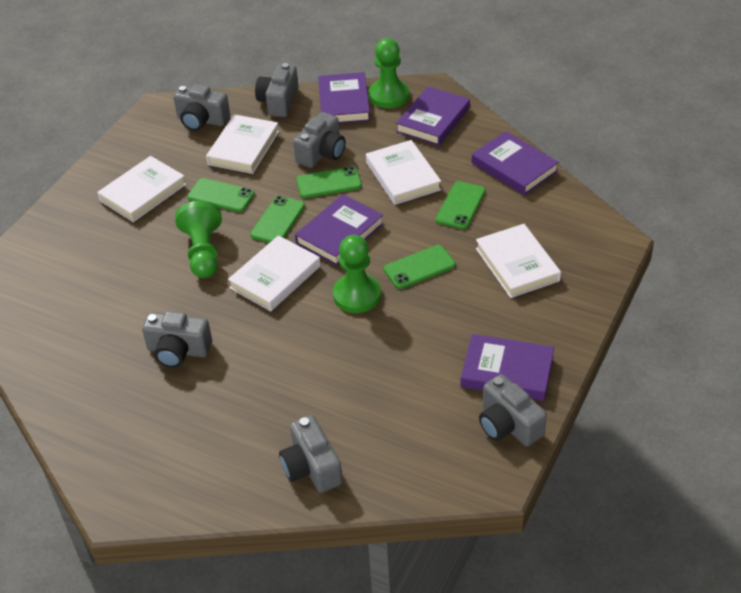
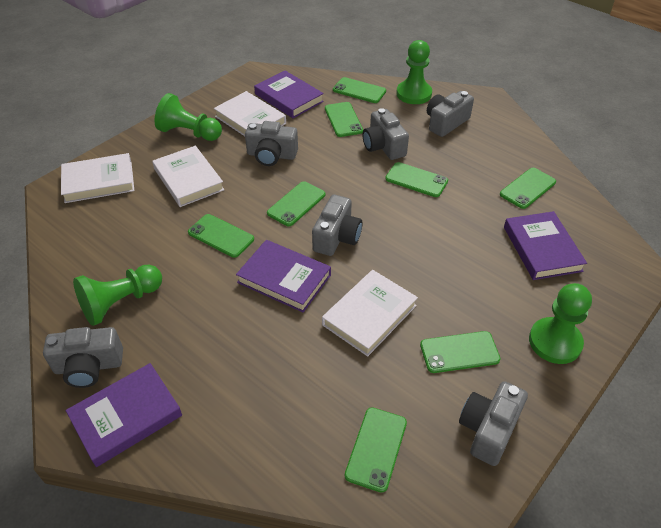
green pawn: [175,201,222,278] [333,235,381,313] [369,38,409,108] = 3 -> [73,265,162,326] [154,93,222,141] [396,40,432,104] [529,283,592,364] = 4
green phone: [187,178,255,212] [250,196,305,243] [296,166,362,198] [383,245,456,289] [436,181,486,229] = 5 -> [188,214,254,258] [267,181,325,226] [325,102,363,137] [333,77,386,103] [345,407,407,493] [385,162,448,197] [420,331,501,373] [500,168,556,209] = 8
purple book: [295,194,384,266] [318,72,370,124] [396,86,470,146] [460,334,554,401] [472,131,559,195] = 5 -> [66,363,182,467] [236,240,331,313] [254,70,324,118] [504,211,587,280] = 4
white book: [97,156,186,222] [206,114,279,174] [228,235,321,311] [366,140,441,205] [476,224,561,298] = 5 -> [61,153,134,203] [152,146,224,207] [214,91,286,136] [322,270,418,357] = 4

